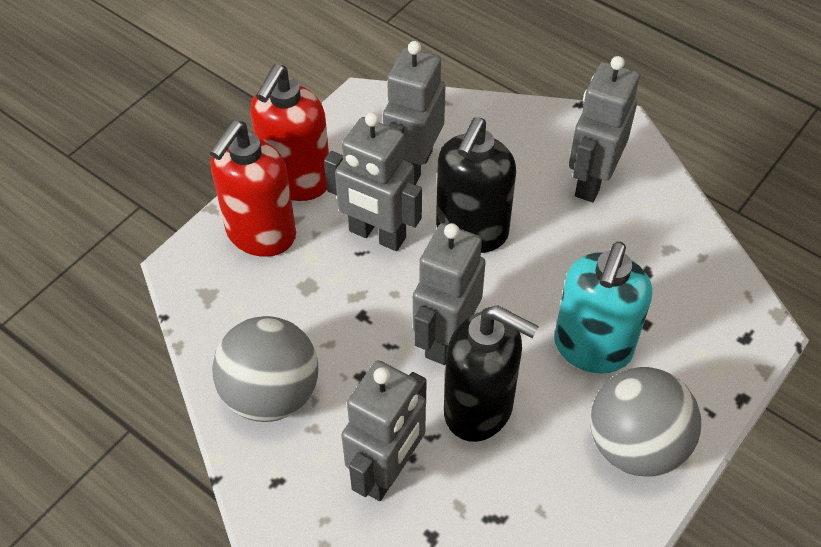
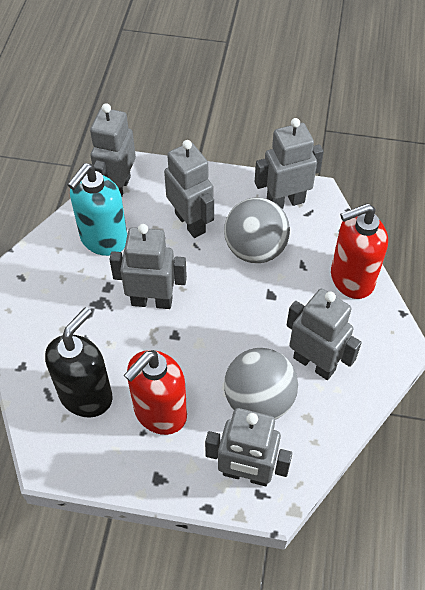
black soap dispenser: [436,117,516,253] [444,305,539,442] = 2 -> [45,307,113,418] = 1
grey robot: [324,112,422,251] [341,360,427,501] [383,41,446,185] [413,223,486,365] [569,56,640,202] = 5 -> [90,103,136,197] [109,224,187,309] [164,140,214,238] [205,408,292,486] [255,118,324,209] [287,289,361,380] = 6

